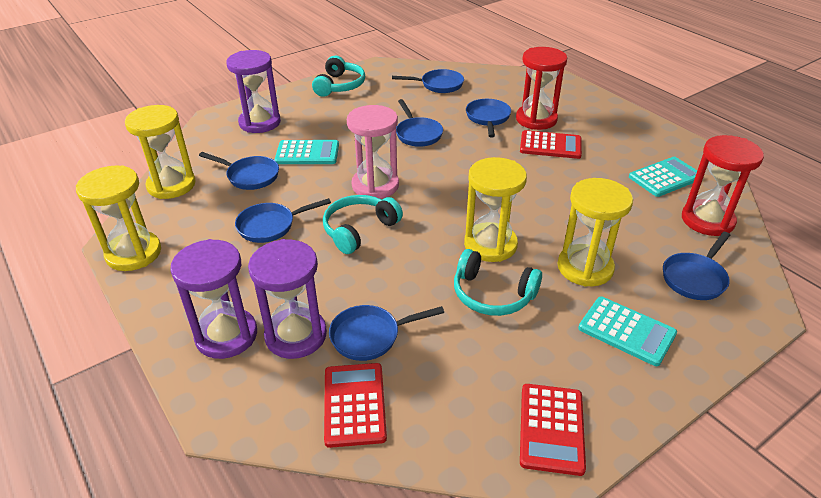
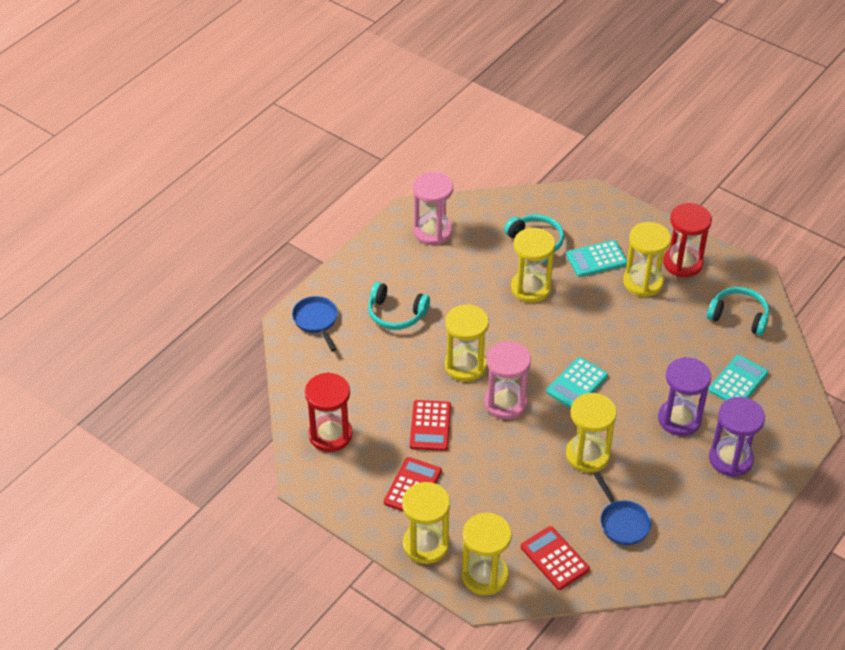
blue pan: [199,152,279,190] [235,198,331,243] [329,305,444,361] [392,69,464,93] [396,99,443,147] [466,99,511,137] [663,232,730,300] = 7 -> [292,296,338,352] [594,472,652,545] = 2
pink hourglass: [347,105,399,199] = 1 -> [413,172,453,245] [484,341,531,420] = 2
purple hourglass: [170,239,257,359] [226,50,281,133] [248,239,327,359] = 3 -> [658,357,711,436] [709,397,765,477] = 2
yellow hourglass: [76,165,161,271] [125,105,196,199] [464,157,527,262] [558,178,633,287] = 4 -> [402,482,450,564] [445,304,489,382] [461,513,512,595] [511,228,555,303] [566,393,617,473] [623,222,671,297] = 6

